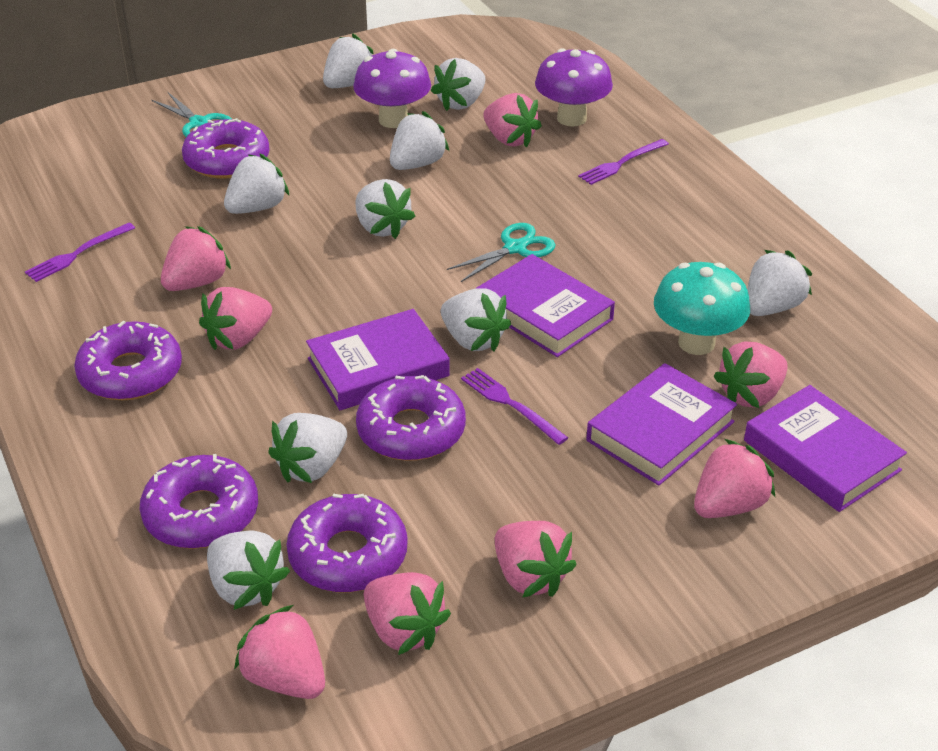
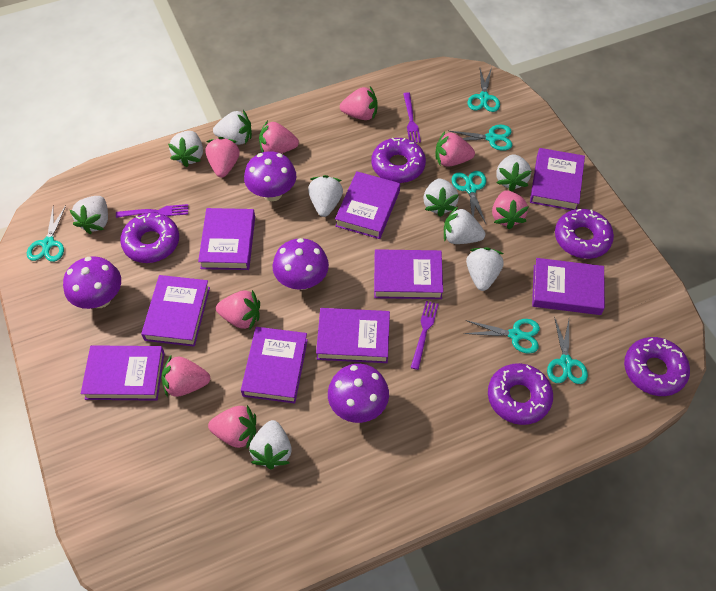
purple book: [306,309,450,410] [475,254,615,357] [586,363,737,486] [744,385,907,512] = 4 -> [81,345,165,401] [141,275,210,347] [198,208,255,270] [241,327,308,403] [316,308,390,363] [335,171,400,239] [374,249,443,299] [530,148,585,210] [532,258,605,315] = 9
purple mushroom: [353,49,431,128] [535,48,613,127] = 2 -> [63,256,121,309] [244,151,296,201] [273,238,329,290] [328,364,389,423] = 4
turquoise mushroom: [654,262,750,355] = 1 -> none = 0
turquoise scissors: [152,92,232,137] [447,223,555,282] = 2 -> [27,205,66,262] [450,125,512,151] [451,171,486,224] [464,319,540,354] [468,67,500,112] [547,316,588,384] = 6

